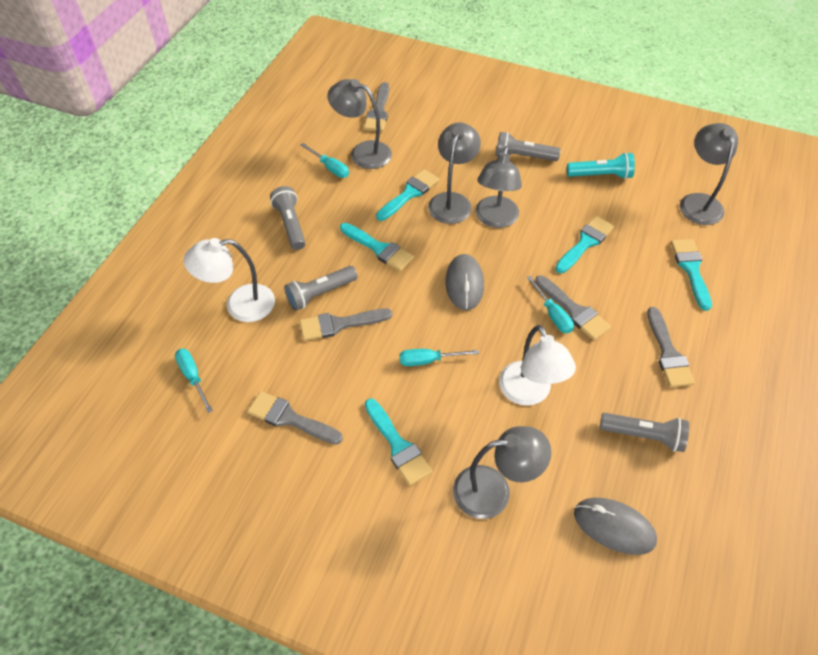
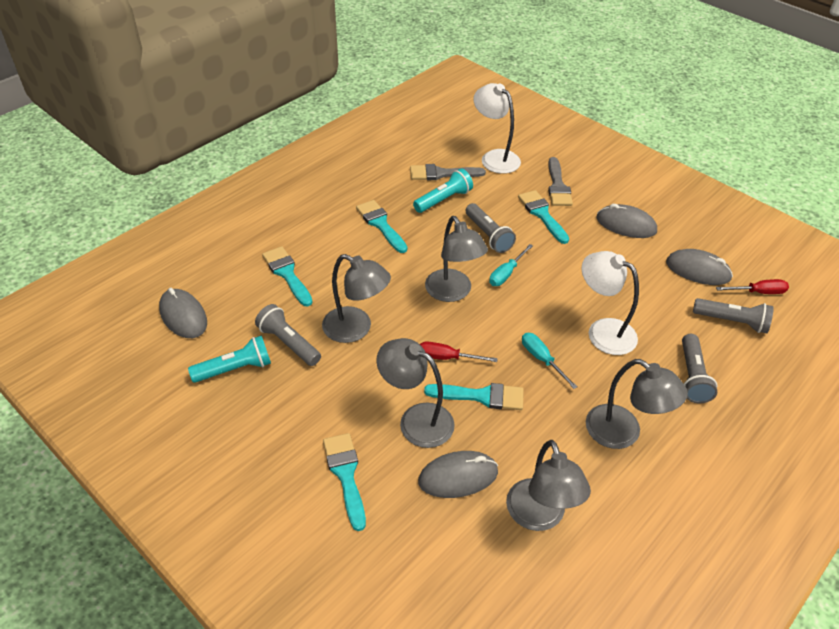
grey brush: [247,391,343,444] [300,309,392,341] [364,82,389,132] [535,275,611,340] [647,307,695,387] = 5 -> [410,164,486,180] [548,157,573,206] = 2
grey mouse: [445,254,484,310] [574,498,657,555] = 2 -> [159,288,207,338] [418,451,498,498] [597,204,657,238] [666,249,733,285] = 4
red screwdriver: none = 0 -> [420,341,498,362] [716,279,789,294] = 2
turquoise flashlight: [567,152,635,179] = 1 -> [188,335,271,383] [413,169,473,213] = 2
turquoise screwdriver: [175,349,213,413] [301,143,349,178] [399,349,479,366] [527,276,574,333] = 4 -> [489,244,533,286] [522,333,578,389] = 2

